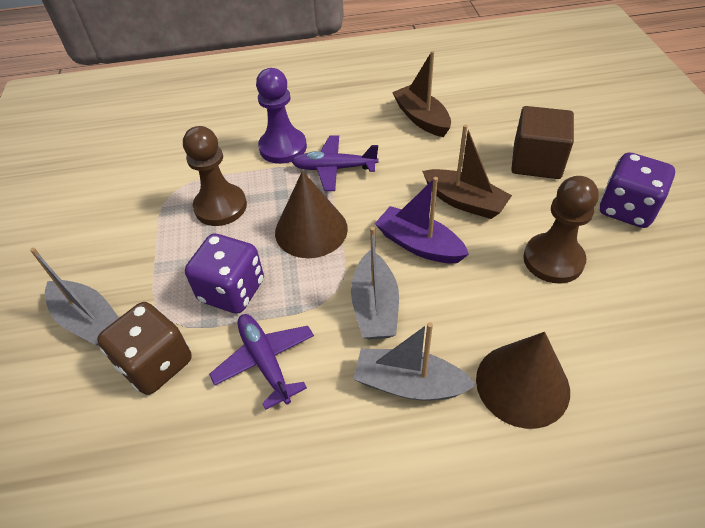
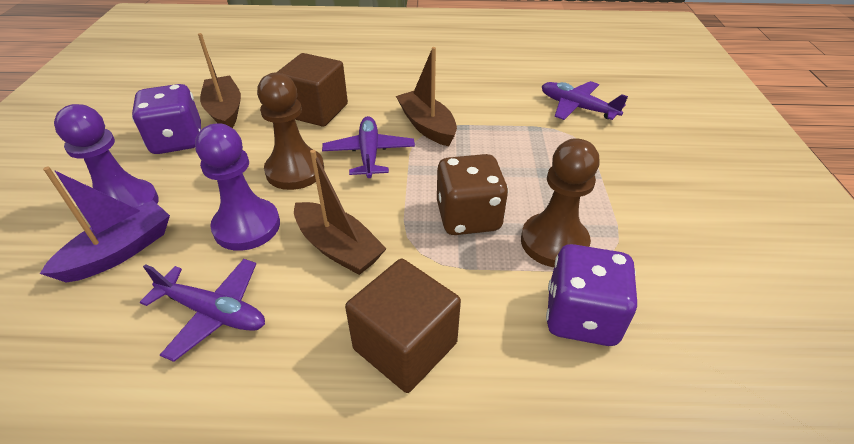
brown boat: [392,51,451,137] [422,124,512,219] = 2 -> [198,33,241,128] [294,150,387,275] [396,47,457,146] = 3
brown cone: [275,171,348,258] [476,332,570,429] = 2 -> none = 0
brown cube: [511,106,574,179] = 1 -> [276,53,348,127] [345,259,461,393] = 2
grey boat: [30,248,119,346] [351,227,399,339] [354,322,476,401] = 3 -> none = 0
purple pawn: [256,68,307,164] = 1 -> [54,104,158,208] [195,123,280,251] = 2
purple plane: [209,314,314,410] [291,135,378,191] = 2 -> [140,259,265,362] [322,116,415,178] [542,81,628,120] = 3

